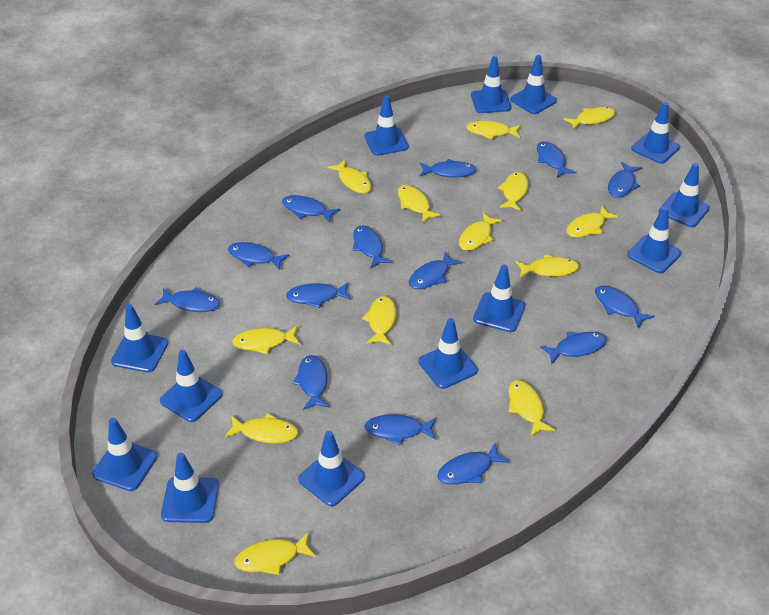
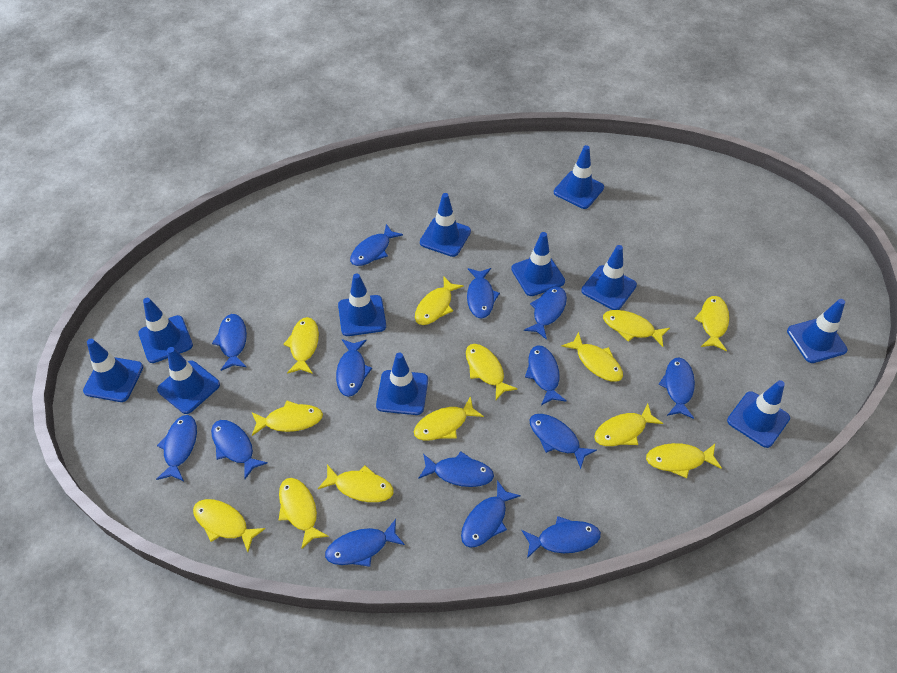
blue traffic cone: [92,418,158,491] [111,304,168,372] [160,350,223,422] [161,453,219,523] [298,431,365,506] [364,96,409,156] [419,318,478,389] [471,56,512,113] [473,265,526,332] [510,55,557,114] [627,207,682,273] [631,102,680,164] [659,163,710,227] = 13 -> [83,339,143,402] [138,298,193,363] [157,347,220,414] [338,273,386,336] [376,353,428,415] [420,193,471,257] [511,232,565,296] [554,145,604,209] [581,245,637,310] [727,380,790,448] [787,299,848,363] = 11

